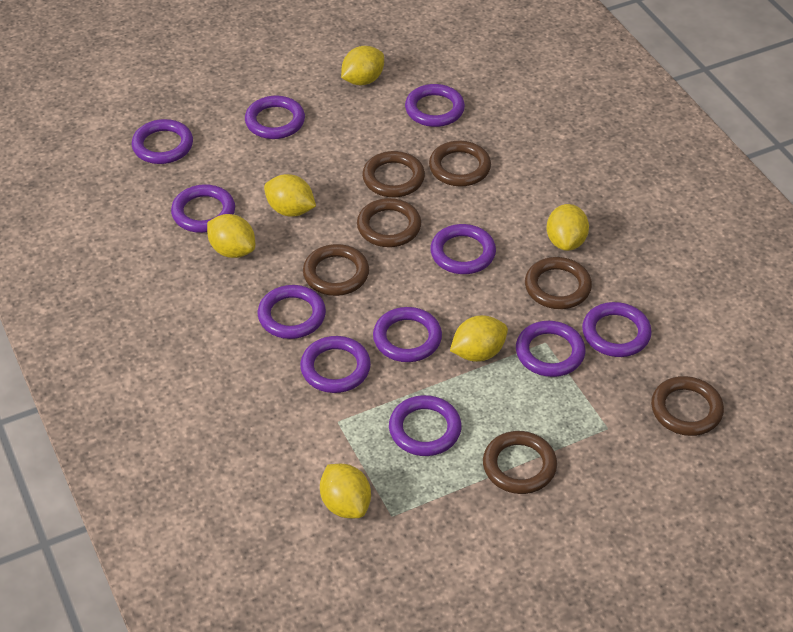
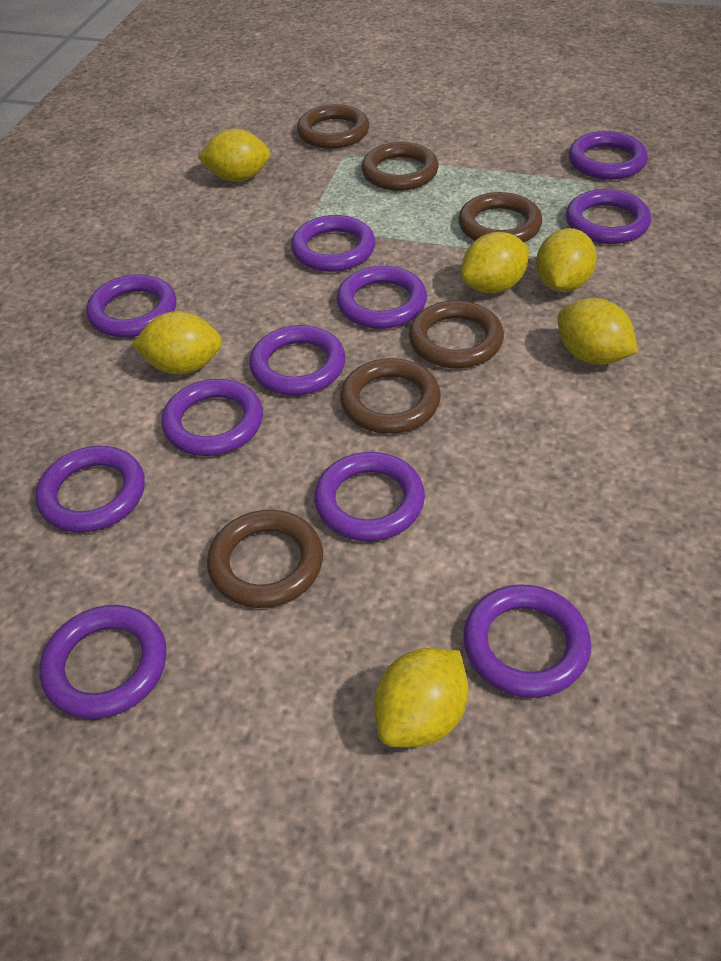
brown ring: [303,244,369,296] [357,198,421,247] [362,151,425,197] [429,141,491,186] [483,431,557,494] [525,257,592,309] [651,376,724,436] = 7 -> [207,510,323,608] [297,104,369,149] [340,358,441,434] [361,142,439,191] [409,300,504,368] [458,192,542,242] = 6

